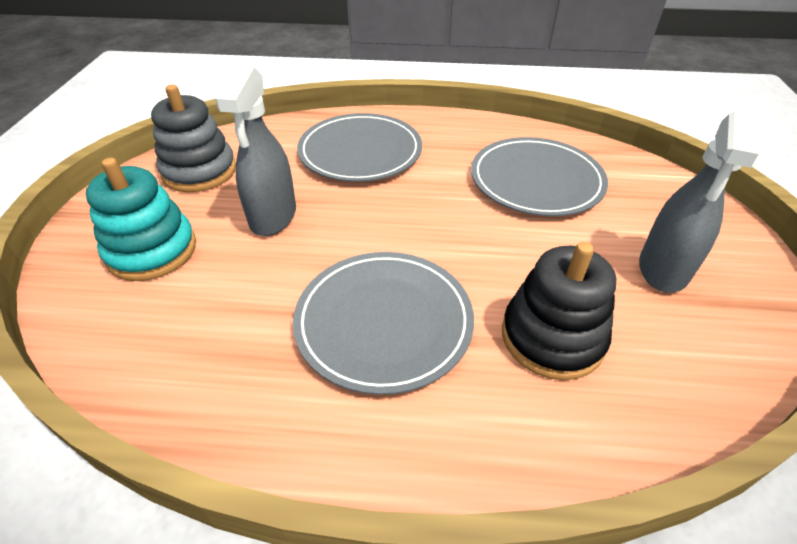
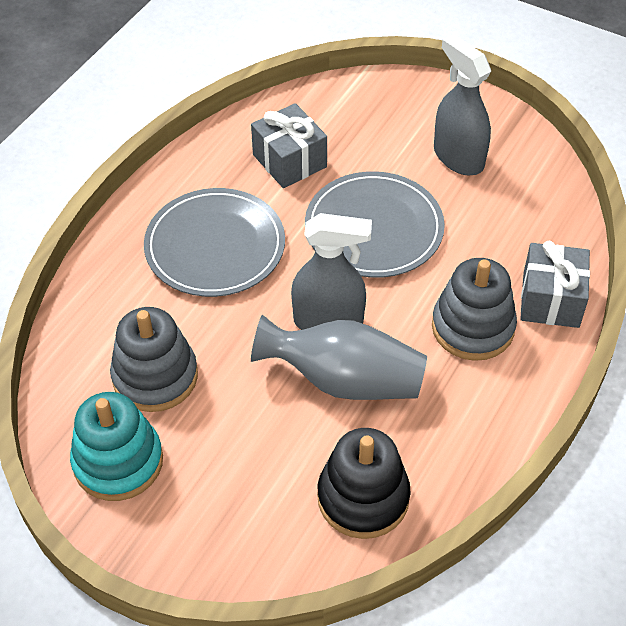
grey gift: none = 0 -> [251,103,327,188] [520,241,590,328] = 2
grey plate: [293,252,474,395] [297,113,422,182] [471,137,608,216] = 3 -> [144,188,285,297] [305,171,445,278] = 2
grey stacking toy: [151,85,236,192] = 1 -> [110,307,198,412] [432,258,517,361] = 2
grey vase: none = 0 -> [251,315,427,400] = 1

